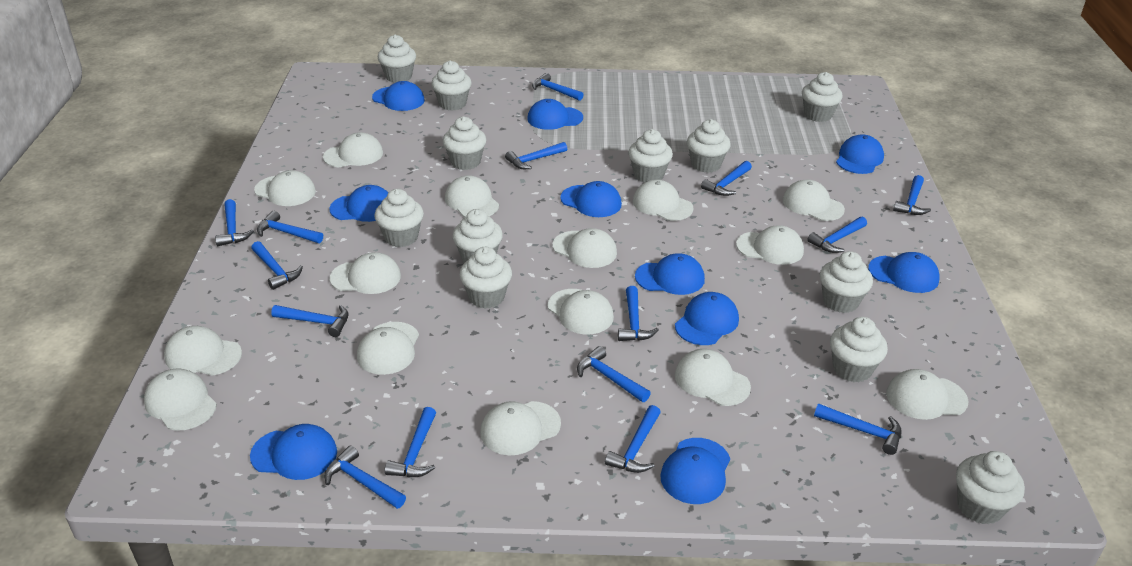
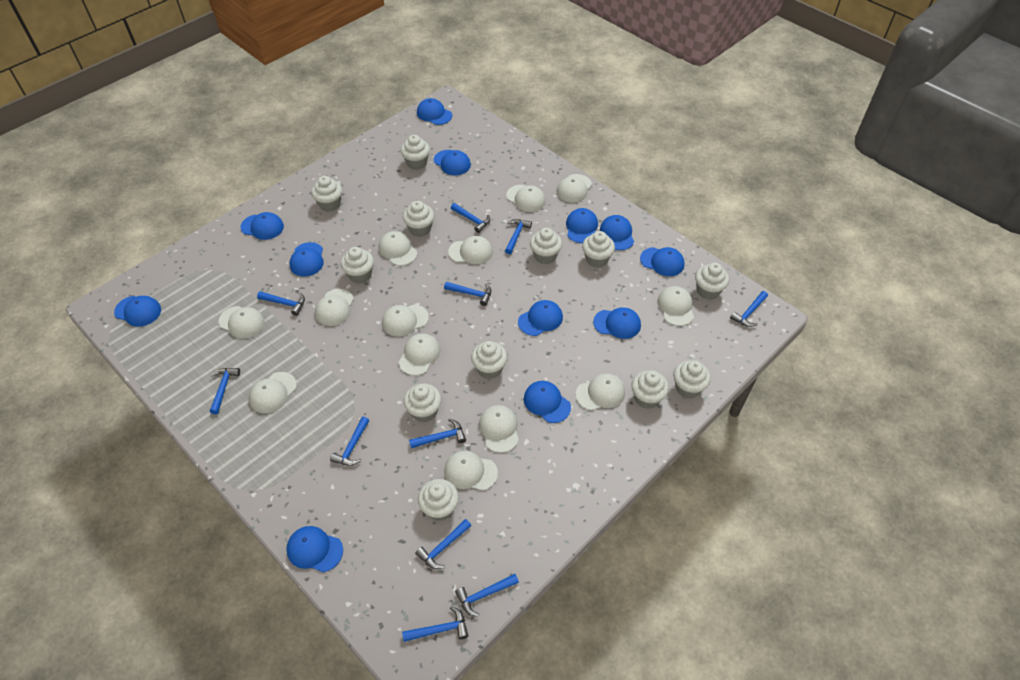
blue cap: [250,424,337,480] [329,185,389,222] [372,81,425,111] [527,99,583,130] [560,181,622,217] [635,253,705,295] [660,438,730,504] [675,292,739,345] [836,134,884,174] [868,252,940,293] = 10 -> [114,296,161,327] [241,212,284,240] [286,526,343,572] [290,242,324,277] [417,98,452,125] [434,150,471,175] [518,300,563,336] [524,381,571,423] [566,208,598,243] [593,307,641,339] [600,215,634,250] [640,247,685,276] = 12
blue hammer: [215,199,254,246] [251,241,303,290] [257,211,323,243] [271,305,349,337] [324,445,406,509] [384,407,436,477] [505,142,567,169] [532,73,584,101] [577,346,651,402] [605,405,661,473] [618,286,659,341] [701,161,752,196] [807,217,867,253] [814,404,902,455] [893,175,931,215] = 15 -> [210,368,240,414] [257,291,305,316] [330,416,369,466] [402,606,469,642] [409,419,466,448] [415,519,471,569] [444,282,491,306] [451,203,490,233] [455,574,519,617] [505,219,532,254] [730,291,768,327] = 11
white cap: [144,368,217,431] [164,326,242,376] [254,170,316,206] [323,132,383,168] [330,252,401,294] [357,322,419,375] [445,175,499,217] [480,401,561,455] [548,289,614,334] [552,228,617,268] [633,179,693,221] [675,349,751,406] [736,225,804,265] [783,180,845,221] [886,369,969,420] = 15 -> [219,306,265,339] [249,372,297,413] [315,289,354,326] [379,231,417,266] [382,304,429,336] [399,334,440,375] [444,451,498,491] [448,236,493,264] [479,405,519,453] [506,185,546,212] [556,174,592,203] [576,373,625,411] [657,286,694,326] = 13

